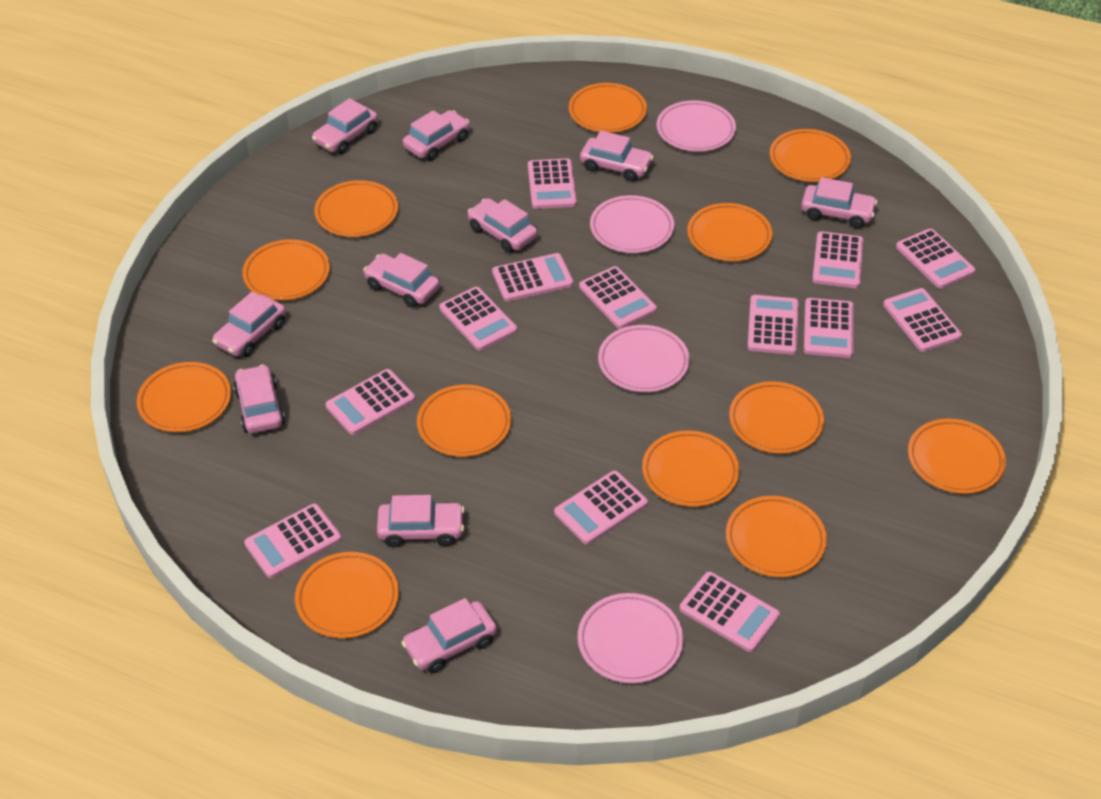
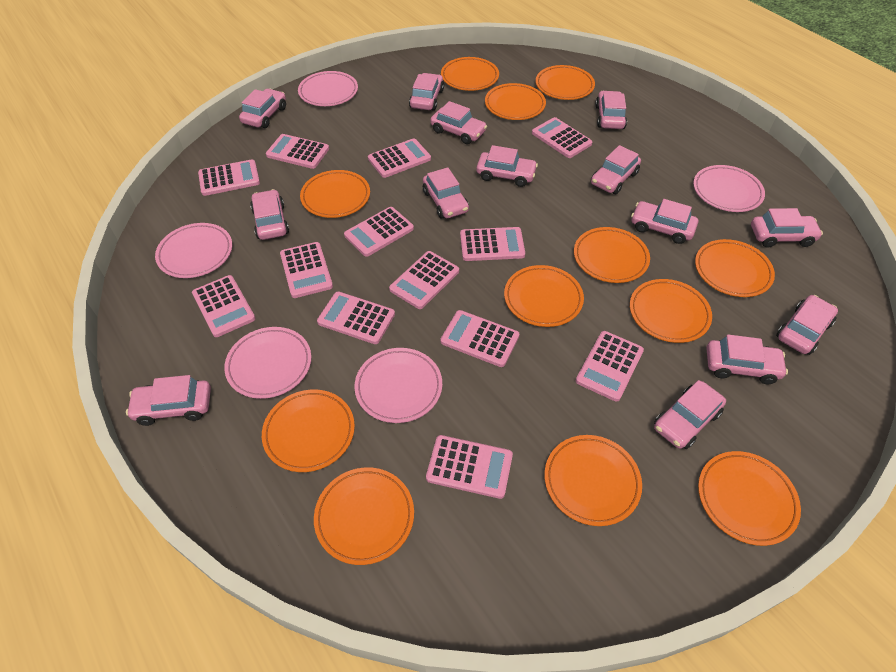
pink car: [212,292,286,357] [233,364,285,433] [312,98,378,154] [363,253,440,308] [377,495,465,547] [401,598,497,673] [403,110,470,161] [467,198,538,253] [580,131,654,182] [801,177,877,228] = 10 -> [126,375,211,426] [239,88,286,128] [250,189,289,240] [409,73,444,111] [423,167,469,218] [430,101,487,144] [476,145,538,187] [591,145,641,194] [595,91,627,129] [631,199,698,244] [654,380,726,449] [707,334,788,384] [751,208,823,248] [776,295,838,355] = 14
pink plate: [578,593,683,683] [590,195,674,253] [598,325,690,392] [657,100,736,152] = 4 -> [155,223,232,278] [224,327,311,399] [298,71,358,106] [354,348,442,423] [693,165,765,212] = 5

